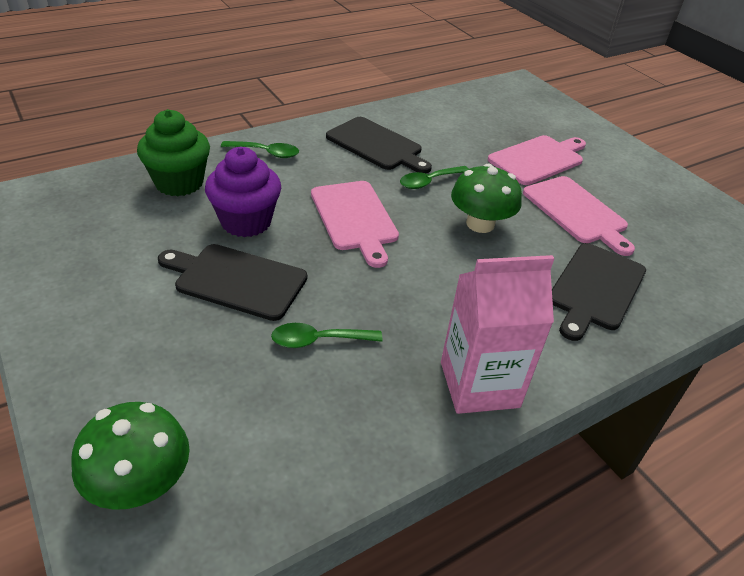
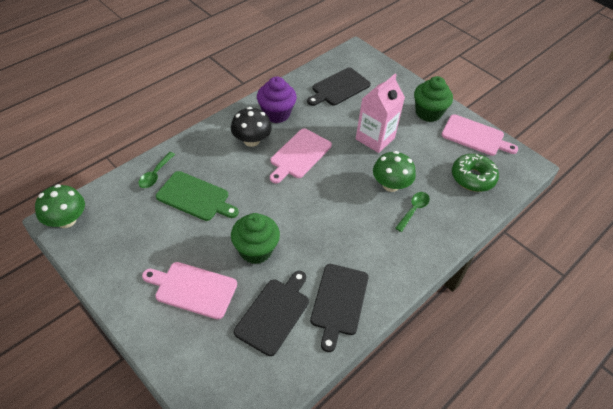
black mushroom: none = 0 -> [231,107,272,147] = 1
green cupcake: [137,109,210,196] = 1 -> [231,213,280,264] [414,76,453,122] = 2
green cutting board: none = 0 -> [156,171,239,221] = 1
green donut: none = 0 -> [452,154,499,192] = 1
green spoon: [221,141,299,158] [271,323,382,348] [400,166,469,189] = 3 -> [138,152,175,188] [395,192,430,232] = 2

